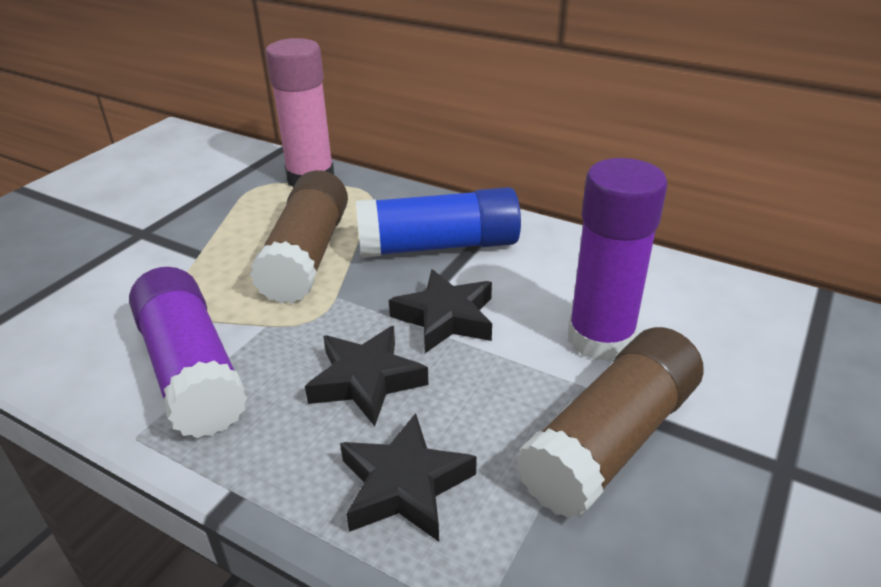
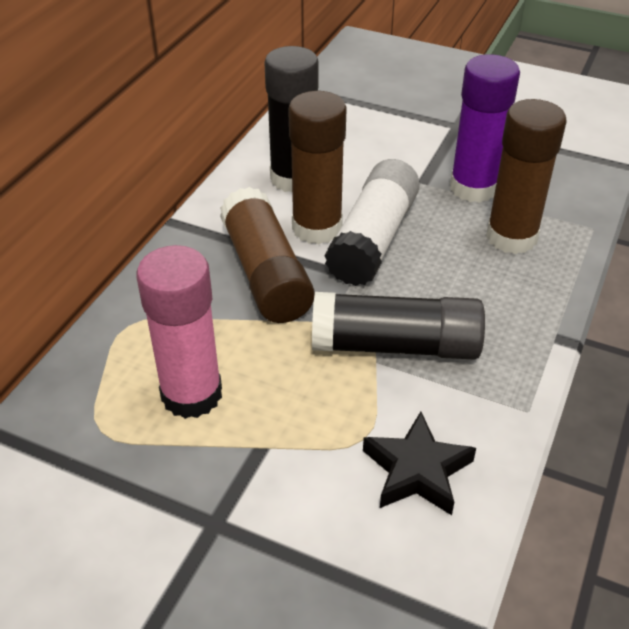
black glue stick: none = 0 -> [264,46,319,192] [312,292,485,360] = 2
black star: [305,326,429,426] [340,413,477,542] [389,269,492,353] = 3 -> [363,412,476,515] = 1
blue glue stick: [356,187,521,258] = 1 -> none = 0
brown glue stick: [250,170,348,304] [516,327,704,519] = 2 -> [220,187,314,323] [288,91,347,244] [486,99,566,254] = 3
purple glue stick: [129,267,248,438] [568,158,667,362] = 2 -> [450,54,520,203] = 1
white glue stick: none = 0 -> [324,159,420,286] = 1

